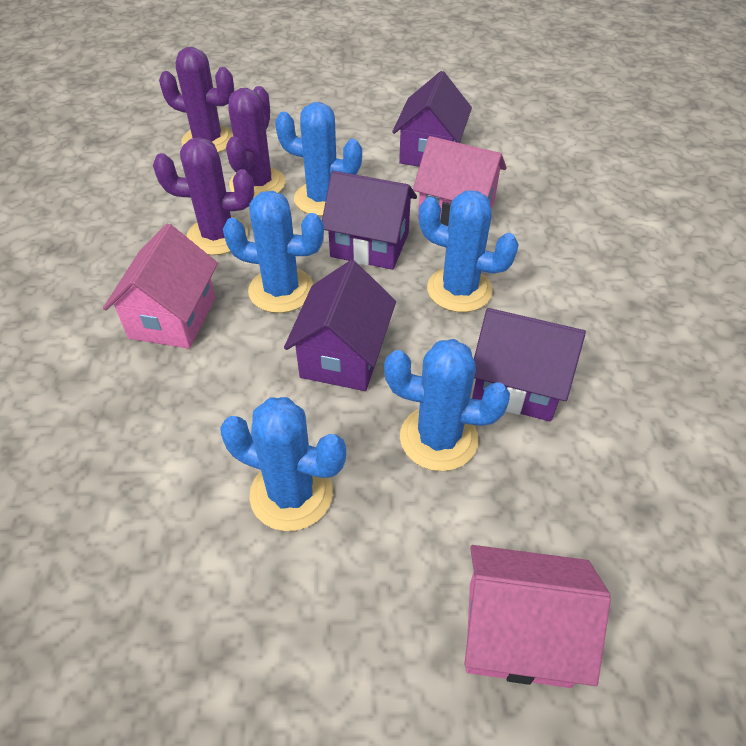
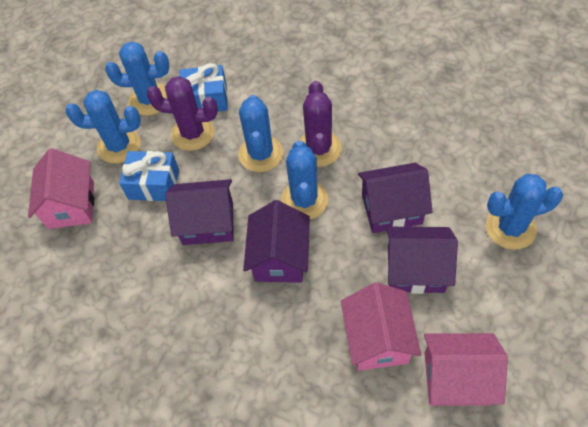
blue gift: none = 0 -> [119,151,179,201] [180,63,228,111] = 2
purple cactus: [153,137,254,255] [159,47,234,153] [226,86,285,198] = 3 -> [147,76,218,151] [299,81,342,167] = 2

